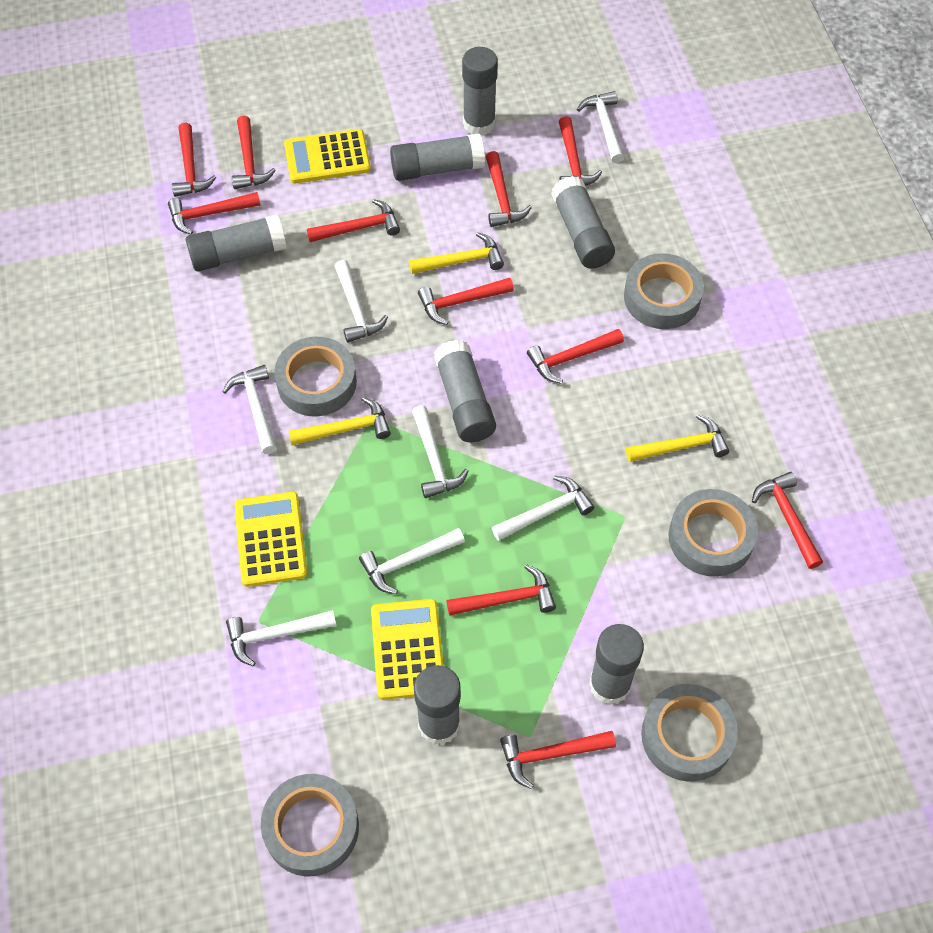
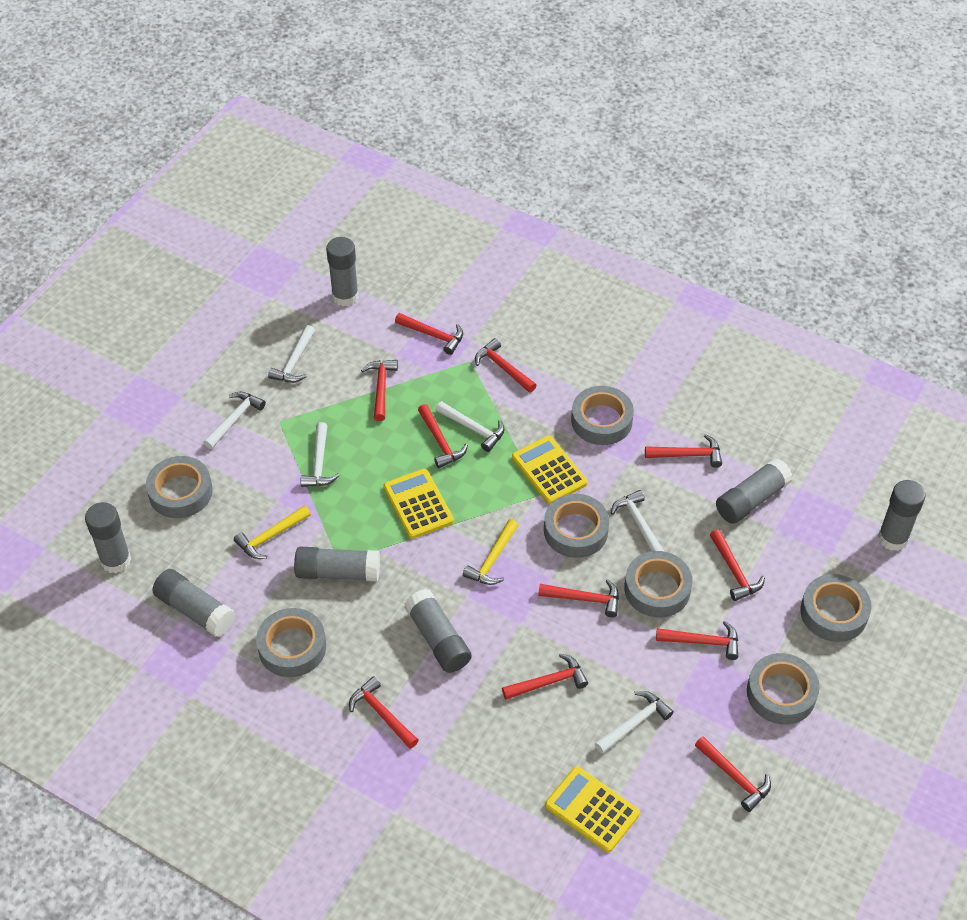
grey tape: [261,774,359,876] [274,337,357,417] [624,253,704,329] [641,684,738,782] [669,489,758,577] = 5 -> [146,456,213,518] [256,608,326,677] [544,494,609,558] [571,386,634,445] [624,551,693,618] [747,653,820,725] [800,574,872,642] = 7
white hammer: [222,365,277,454] [226,610,336,666] [334,260,388,343] [359,528,465,594] [412,405,469,498] [492,476,594,541] [577,91,624,163] = 7 -> [203,392,266,449] [268,325,315,383] [300,422,340,487] [436,401,504,452] [595,691,674,754] [611,490,665,552] = 6
yellow hammer: [288,397,391,445] [409,232,504,274] [626,414,729,462] = 3 -> [234,505,311,559] [463,519,519,585] = 2

